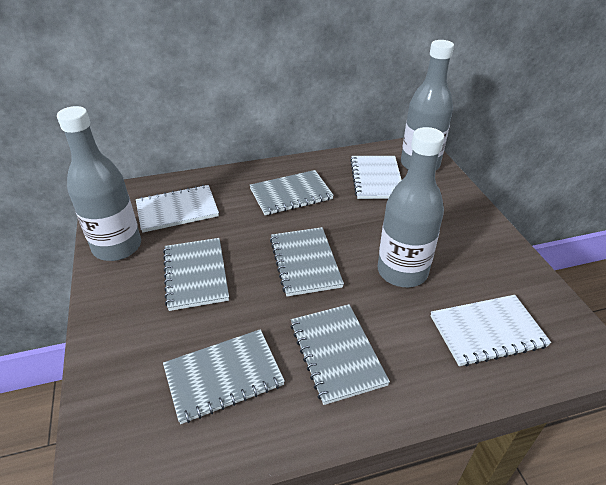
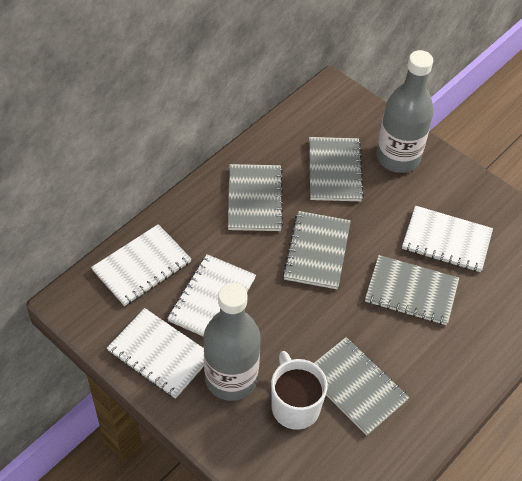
grey bottle: [57,106,141,261] [378,127,444,287] [401,40,454,170] = 3 -> [203,283,261,401] [376,50,434,173] = 2
white mug: none = 0 -> [271,351,327,430] = 1
white notebook: [136,185,219,233] [350,156,402,199] [431,295,551,366] = 3 -> [91,224,191,306] [107,308,204,399] [167,254,256,337] [402,206,493,272] = 4

